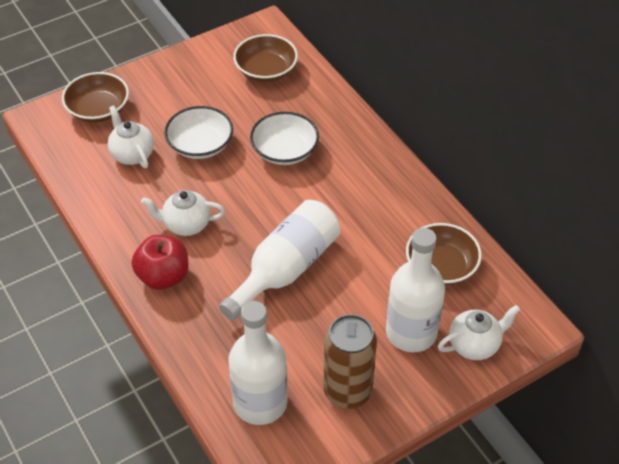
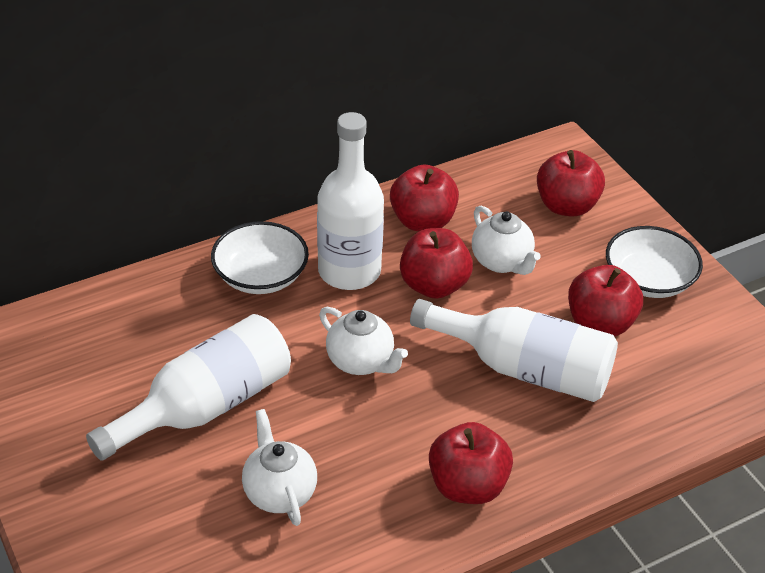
brown bowl: [62,72,129,123] [233,34,298,82] [406,223,482,285] = 3 -> none = 0
brown can: [324,314,377,409] = 1 -> none = 0
red apple: [131,235,189,290] = 1 -> [390,164,459,231] [400,228,473,299] [429,422,513,504] [537,150,605,217] [568,265,643,337] = 5

